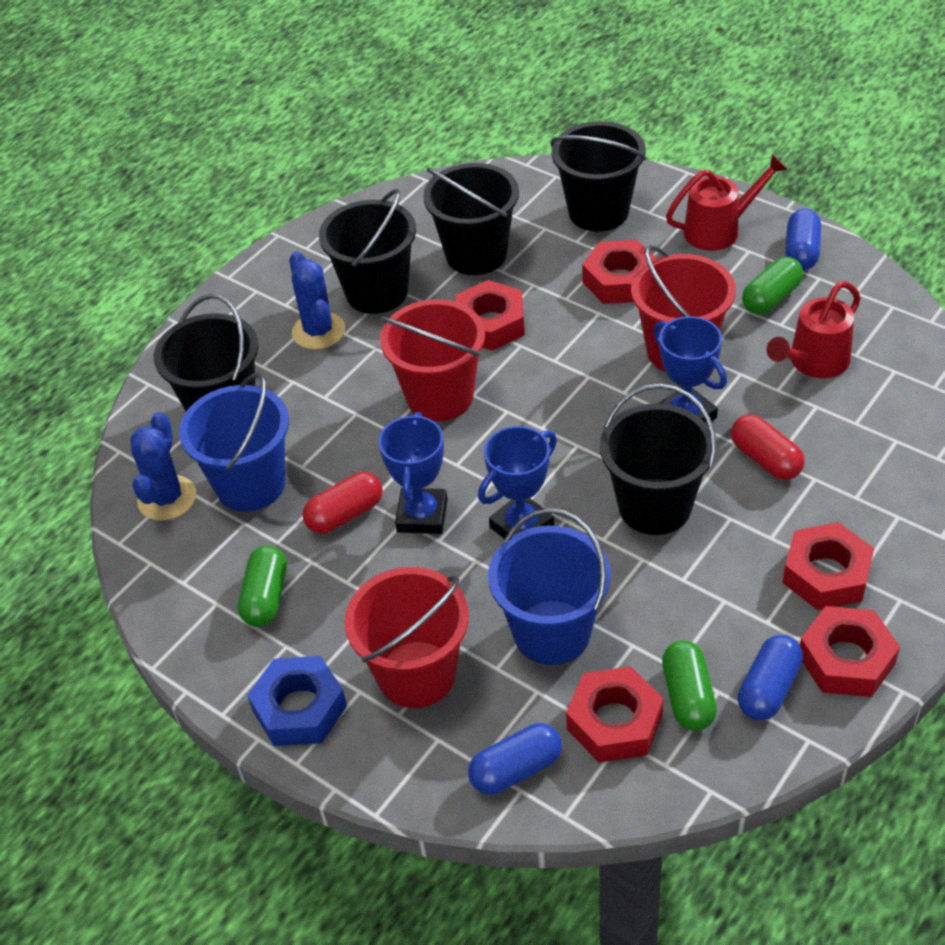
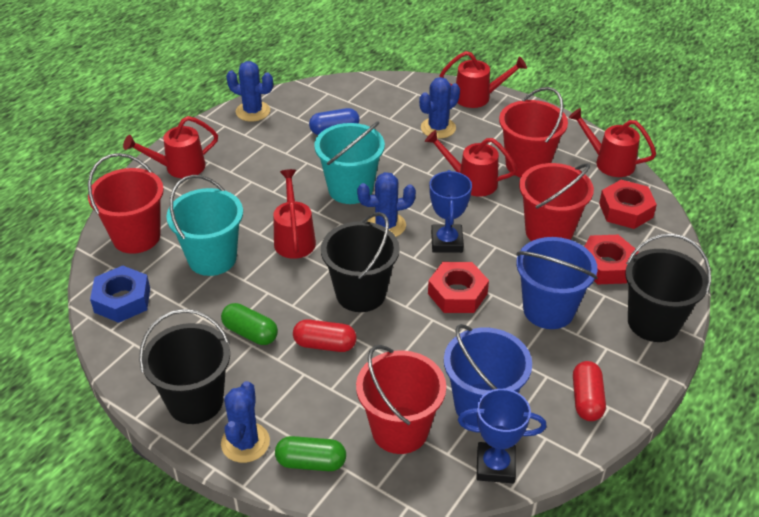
black bucket: [154,294,258,411] [319,189,416,314] [423,163,519,275] [550,121,646,232] [600,384,716,535] = 5 -> [139,309,230,424] [321,212,400,312] [625,233,711,342] = 3
blue cactus: [130,412,196,521] [289,251,345,350] = 2 -> [221,381,270,463] [226,61,273,122] [357,172,416,237] [419,77,460,139] = 4
blue capsule: [468,723,562,795] [738,635,803,721] [785,209,821,270] = 3 -> [309,108,360,135] = 1
blue trophy: [379,412,447,534] [478,426,557,539] [653,316,727,424] = 3 -> [429,170,472,253] [458,389,547,483] = 2
green capsule: [238,545,287,627] [662,640,717,731] [742,257,803,315] = 3 -> [221,303,278,345] [275,436,346,471] = 2
red bucket: [344,567,469,708] [380,299,485,421] [631,245,736,372] = 3 -> [88,153,164,254] [356,345,446,454] [499,87,568,178] [519,163,594,241] = 4
red nut: [456,280,525,351] [566,666,664,762] [582,240,656,304] [783,522,874,610] [800,606,900,697] = 5 -> [428,262,489,313] [584,235,639,284] [599,180,657,229] = 3
red watering can: [666,154,788,251] [767,281,861,378] = 2 -> [123,116,218,178] [273,169,316,259] [425,130,517,196] [439,51,527,108] [568,108,656,177] = 5
turquoise bucket: none = 0 -> [166,175,243,276] [315,121,385,204] = 2

